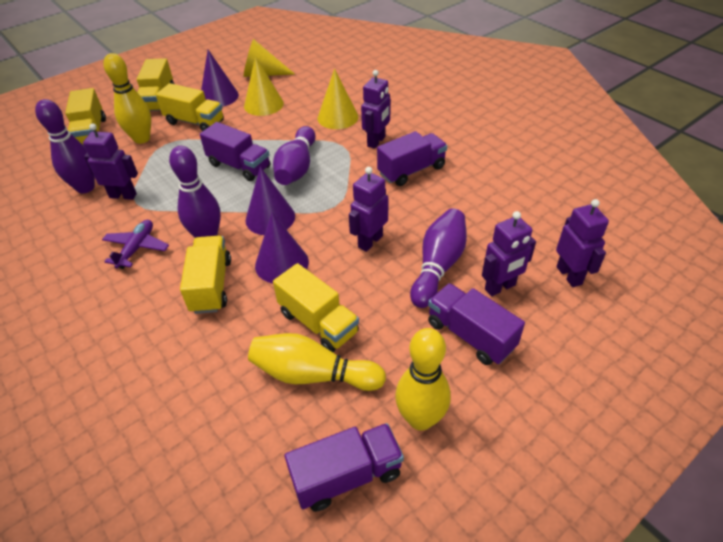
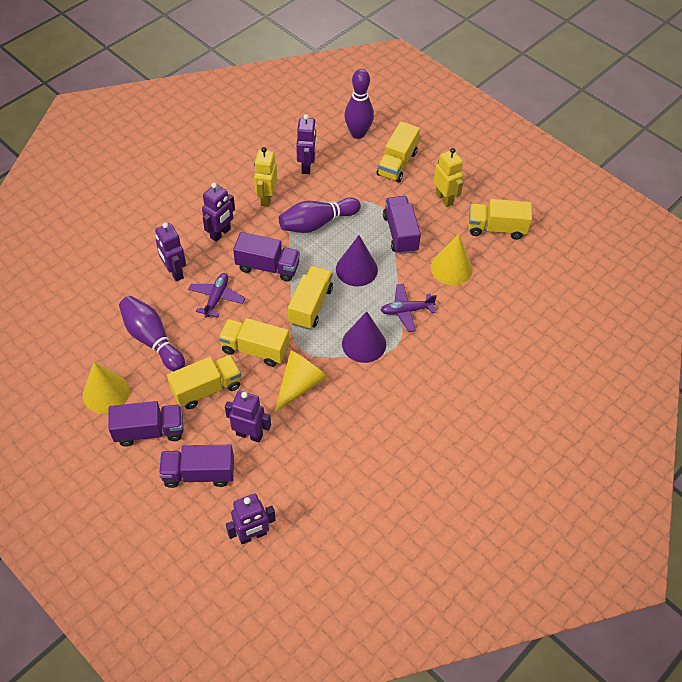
purple bowling pin: [35,99,95,194] [169,146,221,238] [273,126,316,185] [410,209,467,308] = 4 -> [119,296,185,371] [279,197,361,233] [344,69,374,139] = 3
purple cone: [201,50,239,107] [246,167,295,235] [255,212,309,283] = 3 -> [336,235,378,286] [342,312,386,363] = 2
purple plane: [102,220,169,269] = 1 -> [188,273,245,318] [381,284,437,332] = 2
yellow bowling pin: [103,53,151,144] [248,333,386,391] [395,328,451,431] = 3 -> none = 0
yellow robot: none = 0 -> [254,147,277,207] [433,148,463,207] = 2

